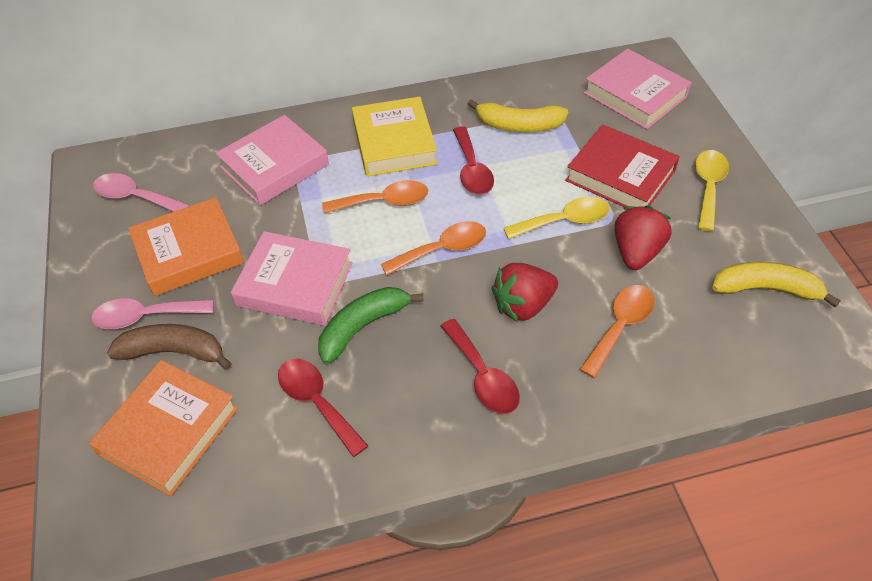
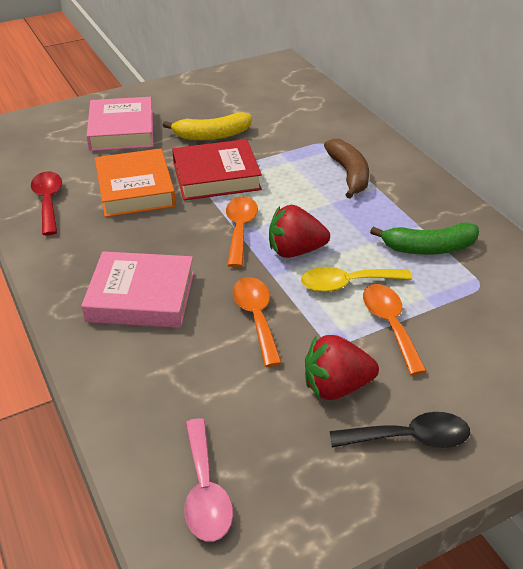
black spoon: none = 0 -> [330,412,470,448] = 1
orange book: [89,360,238,496] [128,197,244,296] = 2 -> [95,148,176,217] = 1
pink book: [215,115,329,205] [231,231,353,326] [584,49,692,129] = 3 -> [81,251,194,328] [86,97,154,151] = 2
pink spoon: [91,298,213,329] [93,173,190,212] = 2 -> [184,418,233,542] = 1
red spoon: [278,358,368,457] [441,319,520,414] [453,127,494,195] = 3 -> [31,171,62,235] = 1
yellow banana: [468,99,569,132] [712,262,841,308] = 2 -> [162,112,252,140] = 1
yellow book: [352,96,437,176] = 1 -> none = 0
yellow spoon: [504,197,610,239] [695,150,729,231] = 2 -> [301,267,412,292] = 1

